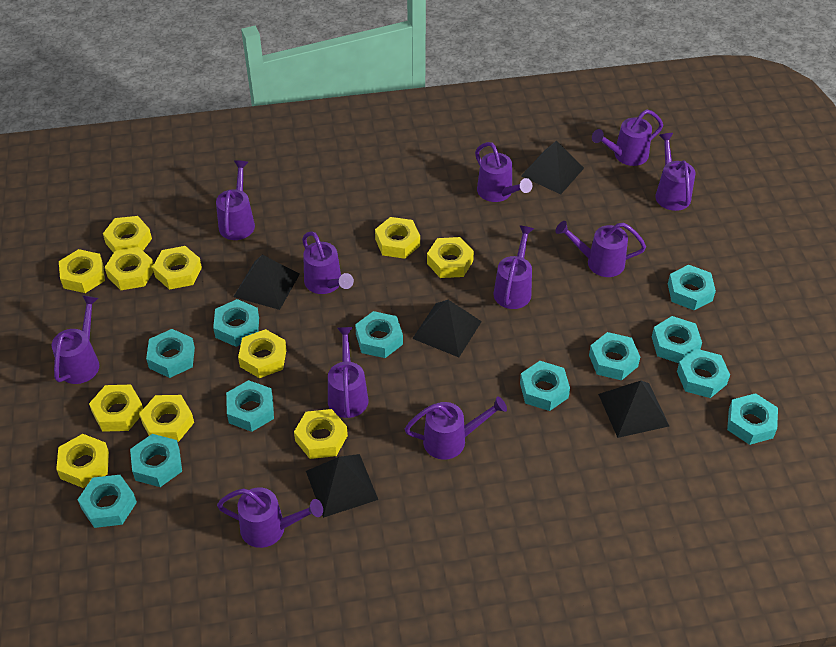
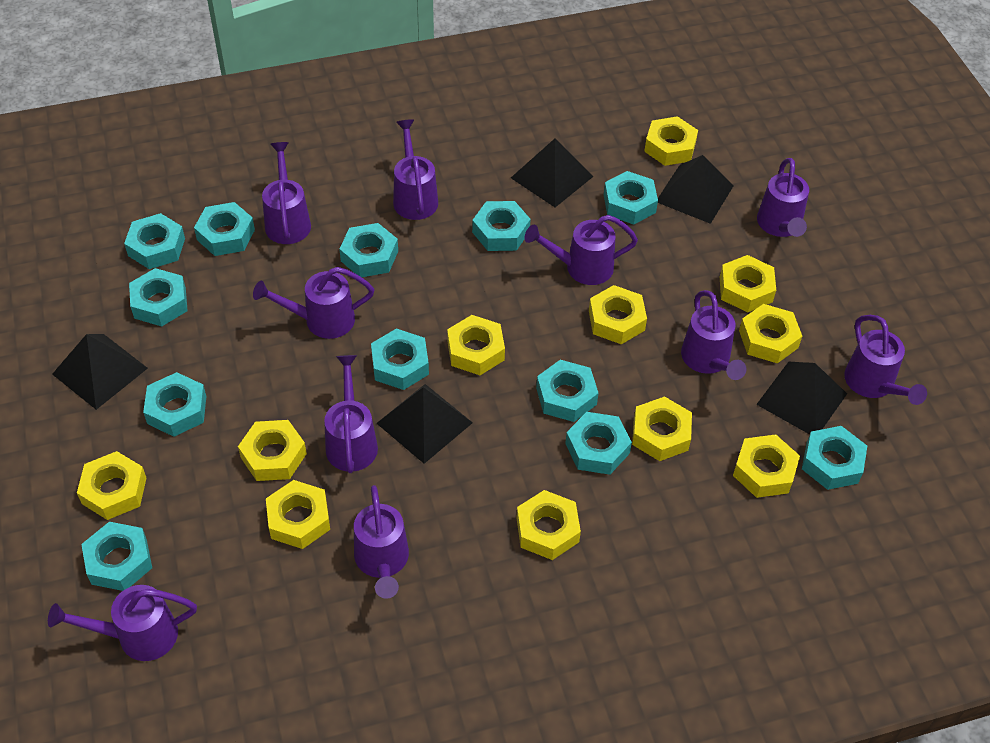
purple watering can: [52,295,99,384] [216,160,255,240] [217,487,323,548] [302,231,354,294] [328,327,369,418] [405,396,507,460] [475,142,532,202] [493,225,534,309] [556,221,646,277] [592,109,663,166] [655,133,695,211] = 11 -> [48,585,197,661] [253,267,374,339] [262,142,311,244] [324,355,378,473] [354,485,409,599] [393,119,438,220] [525,215,638,285] [681,290,746,380] [757,158,809,237] [844,315,927,405] = 10

